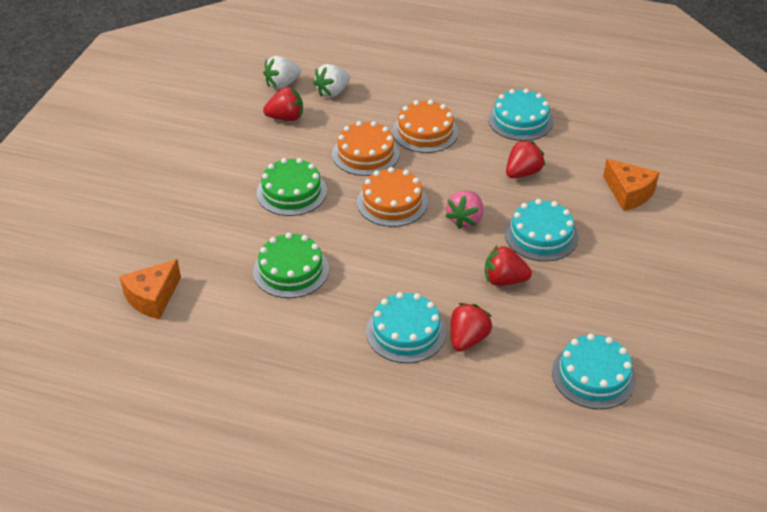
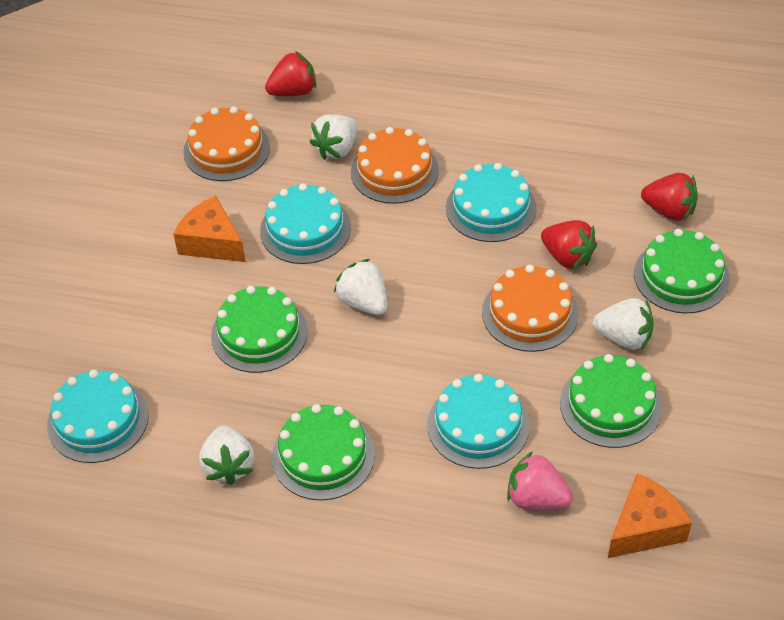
green cake: [253,232,329,298] [257,158,327,216] = 2 -> [211,286,308,373] [272,404,375,500] [560,354,662,448] [634,229,730,314] = 4
red strawberry: [263,87,303,121] [451,303,492,351] [485,246,532,286] [506,140,545,178] = 4 -> [265,51,316,96] [541,220,597,270] [641,173,698,221] = 3
white strawberry: [263,56,301,89] [313,64,350,97] = 2 -> [199,425,254,485] [310,114,357,160] [334,259,387,315] [593,298,654,350] = 4

